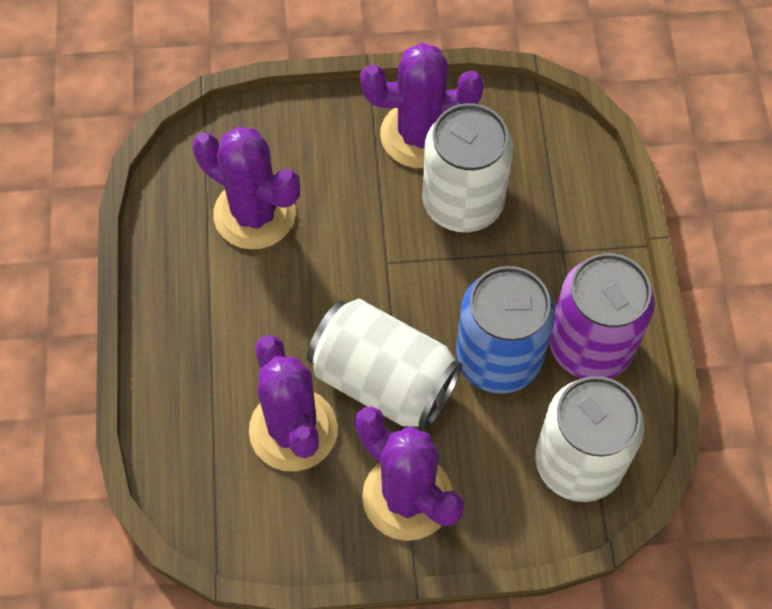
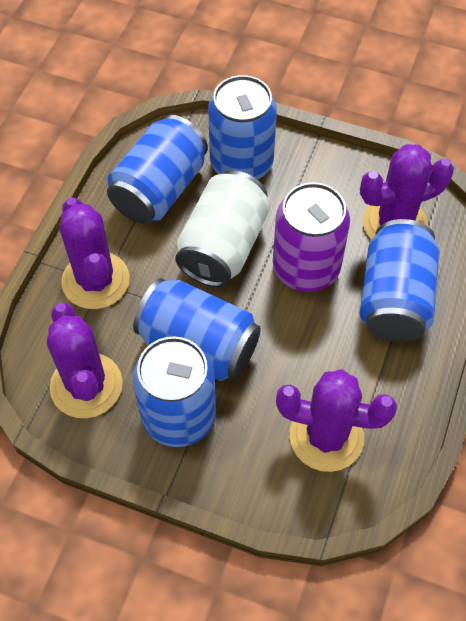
blue can: [456,266,555,394] = 1 -> [107,115,208,224] [132,336,216,447] [133,278,261,381] [208,75,277,179] [360,219,440,342] = 5
white can: [307,299,462,430] [422,103,513,232] [535,376,644,502] = 3 -> [175,170,270,287] = 1

